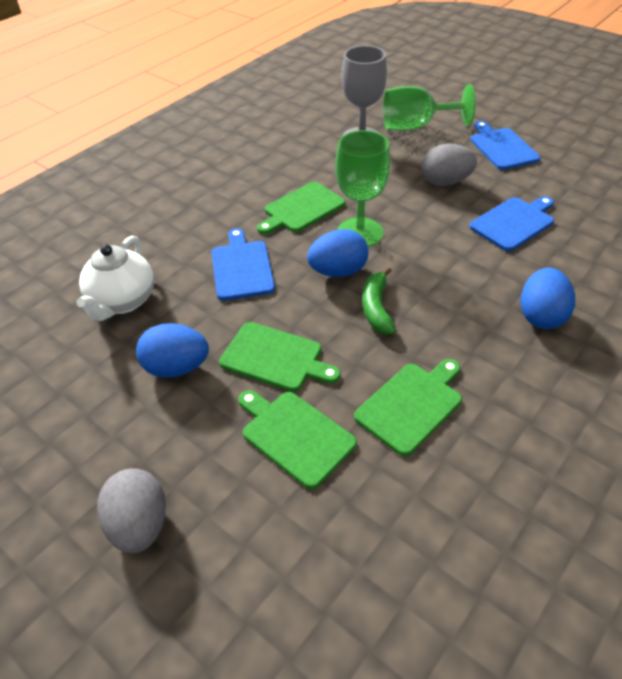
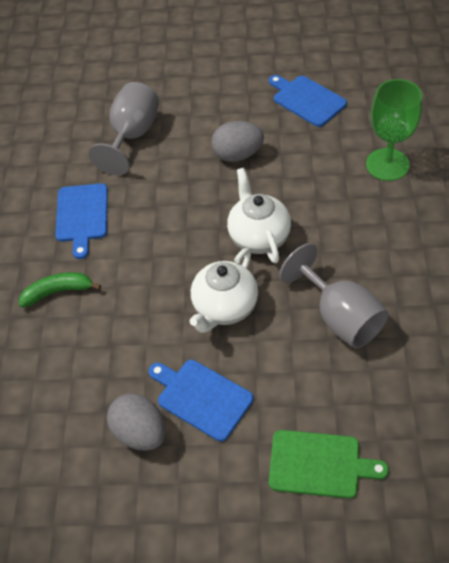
blue egg: [136,323,209,378] [307,229,369,277] [520,268,575,329] = 3 -> none = 0
green cutting board: [219,322,341,392] [238,390,357,489] [257,182,345,234] [354,359,462,456] = 4 -> [269,430,389,499] = 1
green goblet: [335,130,390,247] [383,84,476,131] = 2 -> [366,79,422,181] = 1
grey goblet: [342,46,387,135] = 1 -> [89,82,159,175] [279,243,389,348] = 2
white teapot: [76,236,154,321] = 1 -> [190,248,258,333] [227,168,291,263] = 2

